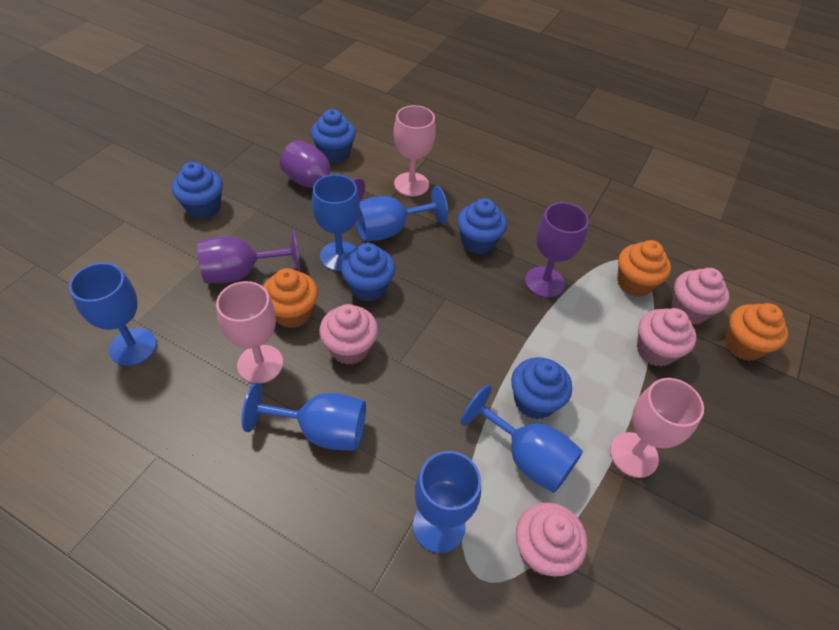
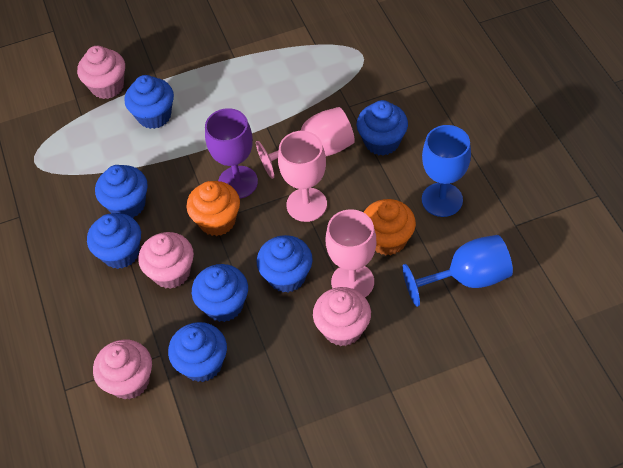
blue cupcake: [172,162,223,219] [311,109,356,163] [341,243,395,302] [457,198,507,255] [511,357,572,419] = 5 -> [87,213,141,269] [95,165,148,218] [125,75,174,129] [168,322,227,382] [192,264,248,322] [257,235,313,293] [357,100,408,156] = 7
blue goblet: [69,262,157,366] [242,383,366,451] [312,174,360,271] [356,186,448,242] [413,451,481,553] [461,385,583,493] = 6 -> [402,235,513,307] [422,125,471,217] = 2
orange cupcake: [263,268,318,328] [617,240,671,297] [725,303,788,361] = 3 -> [186,181,240,236] [364,199,416,255] = 2
purple goblet: [197,230,300,283] [280,140,365,201] [525,202,589,298] = 3 -> [205,108,258,199] = 1

